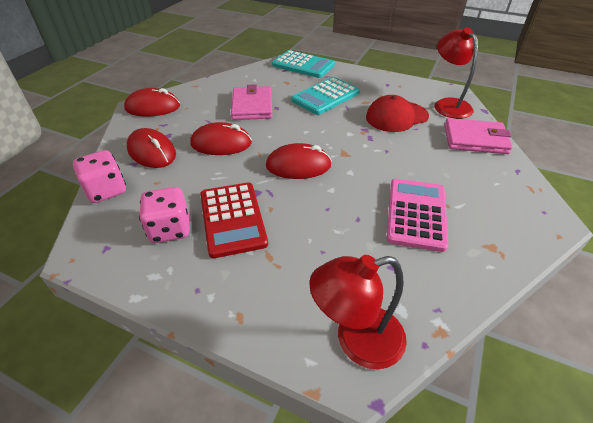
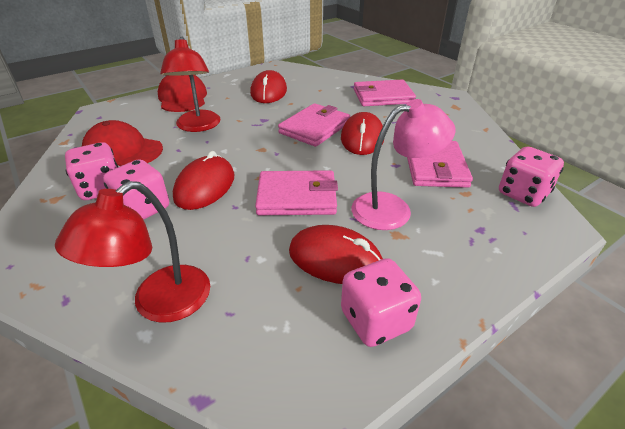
pink calculator: [387,179,448,252] = 1 -> none = 0
pink dice: [73,150,126,203] [139,187,190,243] = 2 -> [65,142,118,200] [103,159,169,220] [341,258,421,347] [499,147,564,207] = 4
pink lamp: none = 0 -> [352,99,455,230] = 1
pink wallet: [231,84,273,120] [444,118,512,154] = 2 -> [255,170,338,215] [278,103,350,147] [354,79,416,106] [407,141,473,188] = 4
red calculator: [200,182,268,258] = 1 -> none = 0
red cap: [366,95,429,132] = 1 -> [82,120,163,166] [158,75,207,112] = 2
turquoise calculator: [272,50,335,78] [291,77,360,115] = 2 -> none = 0

